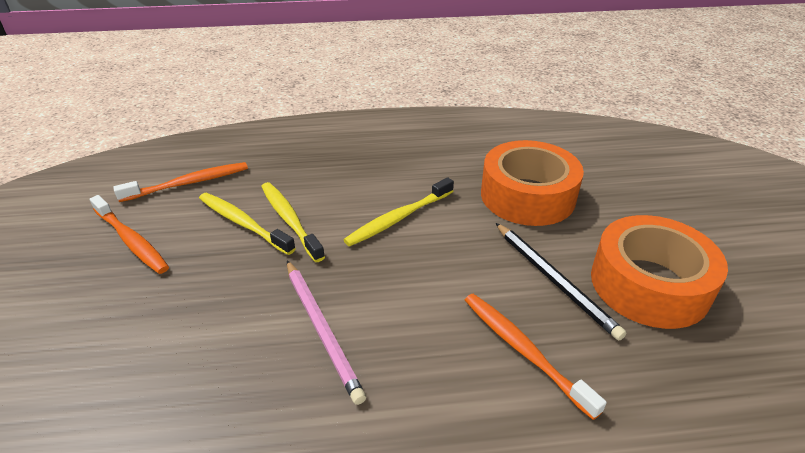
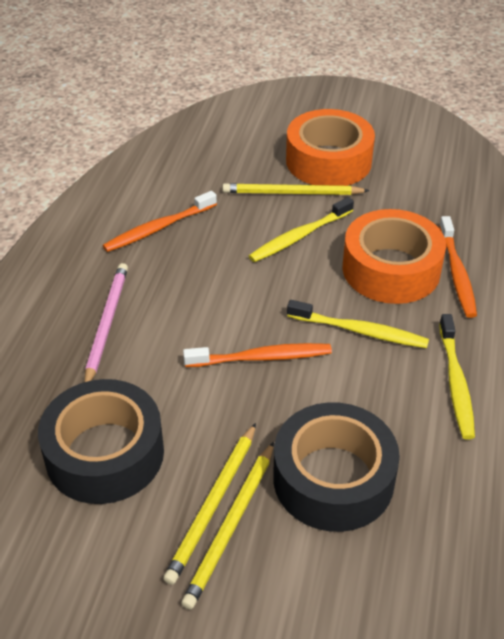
black pencil: [496,223,627,340] = 1 -> none = 0
black tape: none = 0 -> [38,379,164,504] [273,402,400,532] = 2
yellow pencil: none = 0 -> [163,423,256,585] [181,442,274,610] [222,183,369,195] = 3

